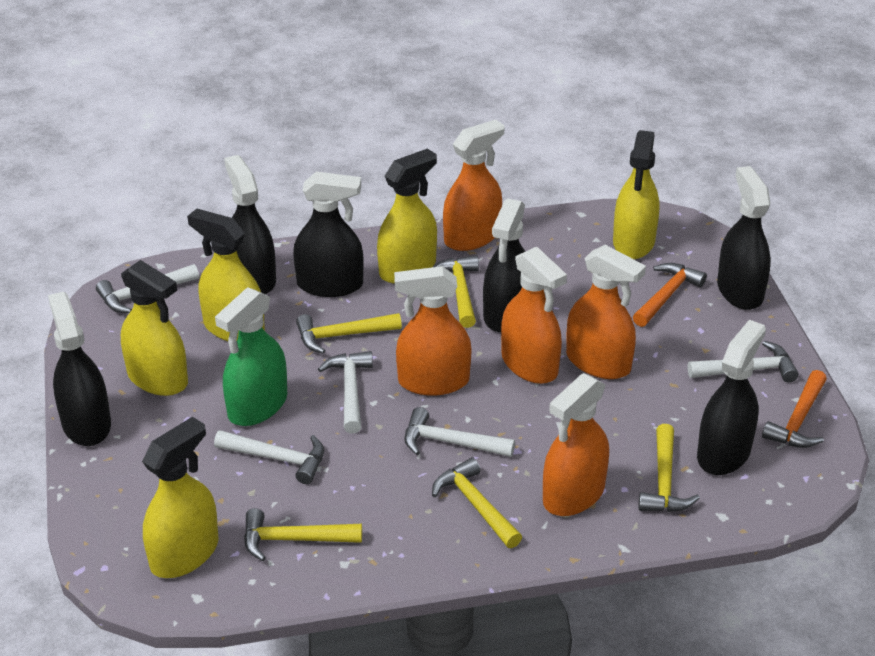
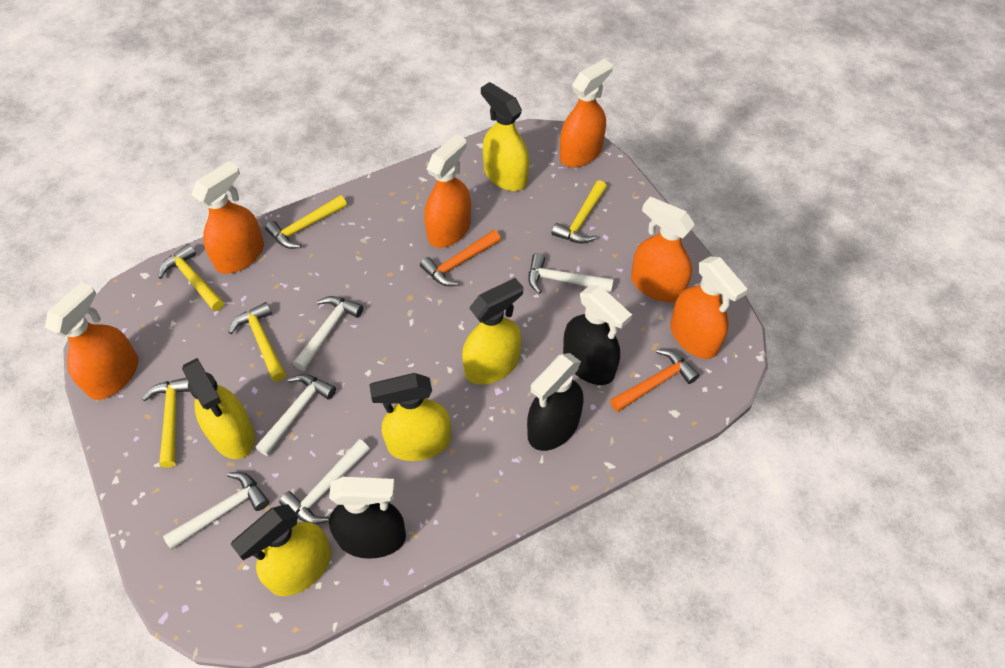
black spray bottle: [48,292,111,446] [224,155,276,294] [293,172,364,297] [483,198,525,332] [697,320,766,475] [717,166,771,310] = 6 -> [329,477,406,559] [527,353,584,451] [563,285,632,385] = 3
green spray bottle: [215,288,287,426] = 1 -> none = 0
orange spray bottle: [394,266,472,396] [443,120,505,251] [501,247,567,384] [543,373,609,516] [566,245,646,379] = 5 -> [45,282,139,400] [191,161,264,274] [424,134,471,248] [560,59,613,167] [631,196,695,302] [670,257,748,359] = 6

